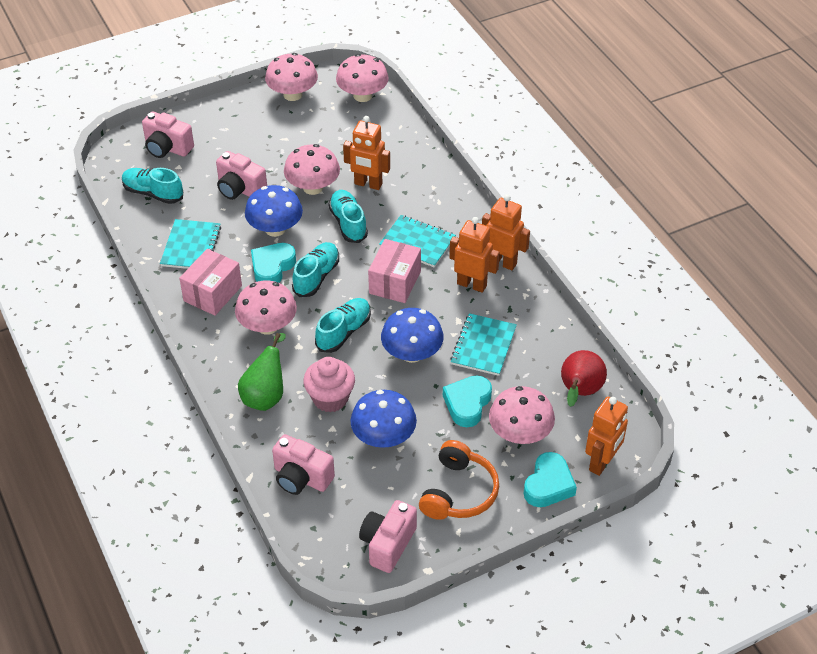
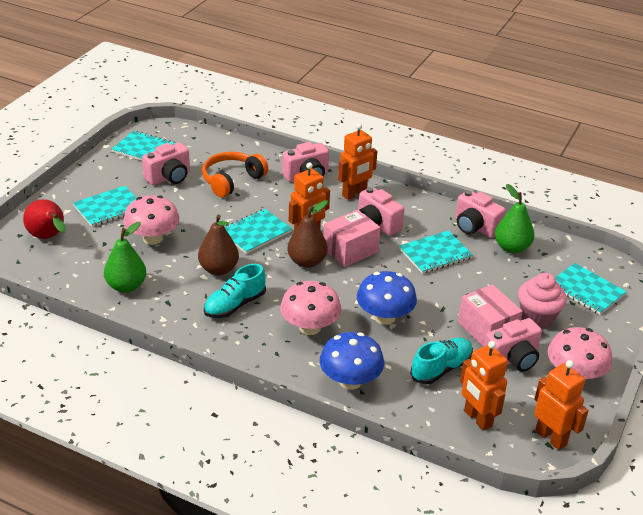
blue mushroom: [245,185,303,237] [350,390,417,448] [381,308,444,363] = 3 -> [320,332,384,390] [357,271,417,325] = 2
brown pear: none = 0 -> [198,215,239,275] [287,200,328,268] = 2
green pear: [238,333,286,411] = 1 -> [104,222,146,293] [495,184,534,253] = 2
pink camera: [142,111,194,158] [216,151,267,200] [272,434,335,495] [359,500,417,573] = 4 -> [142,142,190,185] [282,142,329,182] [358,187,404,236] [455,190,506,238] [484,318,542,372] = 5
pink mushroom: [235,280,297,335] [265,53,318,101] [284,144,340,195] [336,54,389,102] [489,386,555,444] = 5 -> [123,195,180,245] [280,281,342,335] [548,327,612,380] = 3
turquoise heart: [251,243,296,283] [443,375,492,427] [524,452,577,507] = 3 -> none = 0
turquoise notebook: [160,219,221,269] [379,215,456,268] [450,313,517,376] = 3 -> [73,186,136,227] [112,130,176,161] [225,209,292,254] [399,230,473,274] [555,263,627,315] = 5
turquoise shoe: [122,168,183,204] [292,242,339,297] [315,298,371,353] [328,190,368,243] = 4 -> [204,264,266,318] [410,338,473,384] = 2

